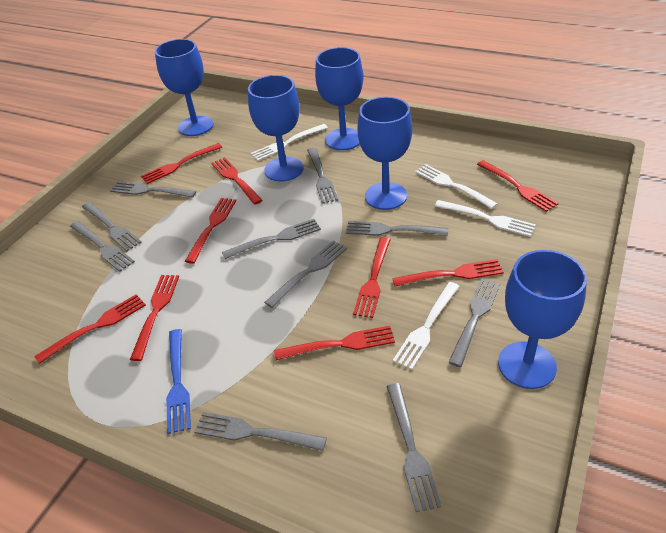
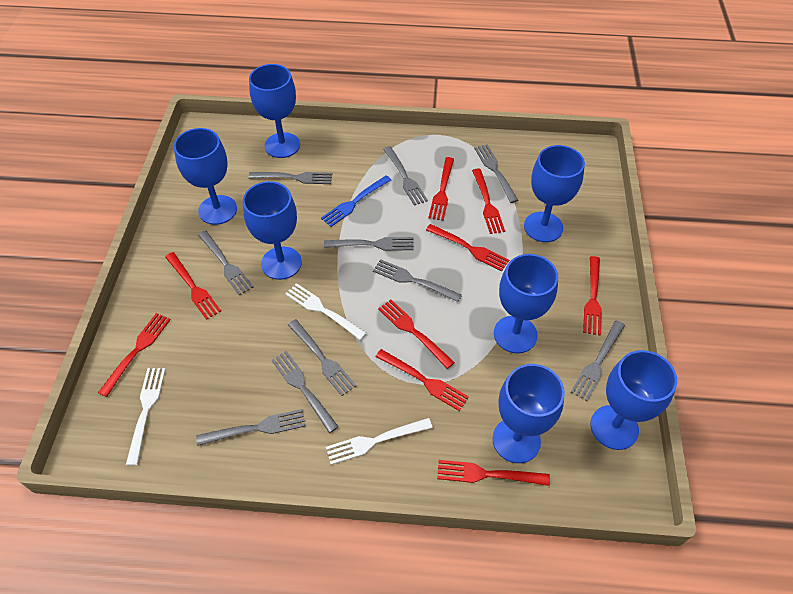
blue goblet: [155,39,214,136] [248,75,304,181] [315,47,363,150] [358,97,412,210] [498,250,587,389] = 5 -> [174,128,237,225] [243,181,302,280] [249,64,300,158] [493,364,565,463] [494,254,558,353] [524,145,585,242] [591,350,677,450] = 7
white fork: [251,124,328,161] [393,282,460,370] [415,164,498,209] [435,200,536,237] = 4 -> [126,368,166,466] [285,283,367,340] [326,418,433,465] = 3

